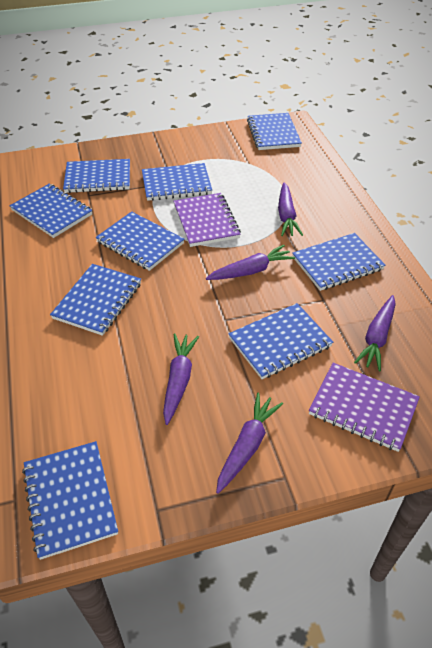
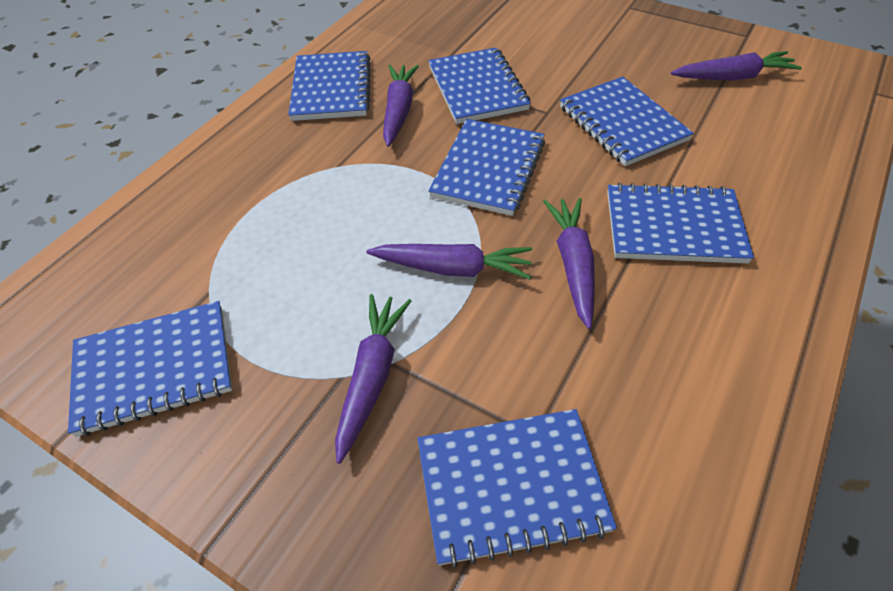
blue notebook: [10,184,92,238] [22,441,118,560] [50,264,141,336] [63,159,130,193] [96,212,185,271] [142,163,212,201] [228,303,333,379] [247,113,302,150] [292,233,385,291] = 9 -> [68,301,232,437] [288,51,370,121] [417,409,617,568] [428,47,531,124] [428,119,545,216] [560,77,694,166] [607,183,754,264] = 7
purple notebook: [173,193,241,247] [309,363,420,452] = 2 -> none = 0

